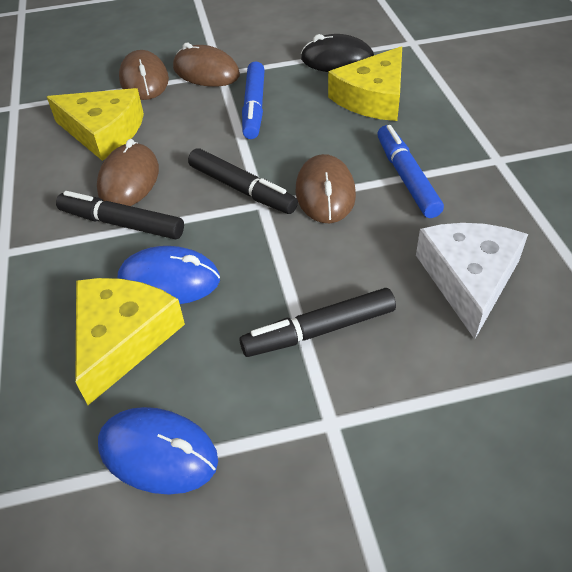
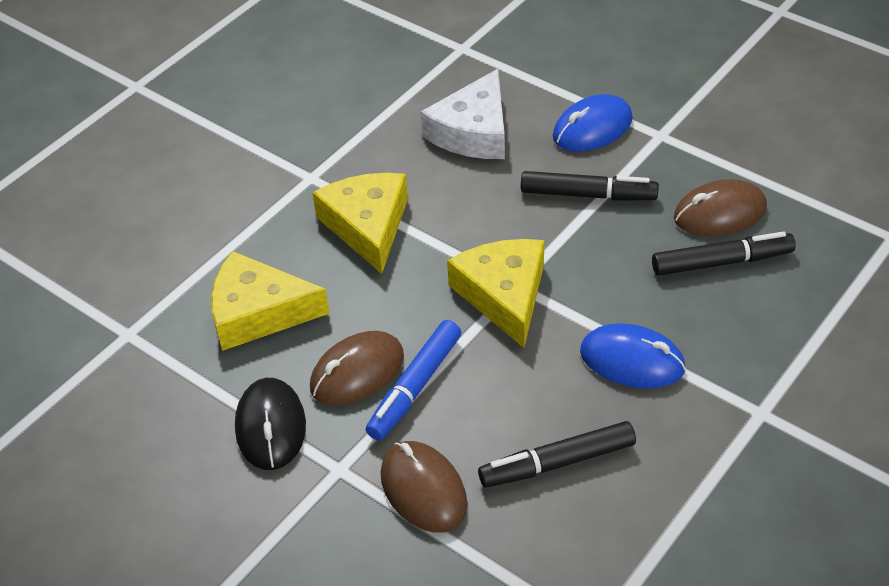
blue marker: [242,61,265,139] [377,125,444,218] = 2 -> [366,320,461,440] = 1
brown mouse: [97,139,159,206] [119,50,169,100] [173,43,240,87] [296,154,356,223] = 4 -> [310,331,404,405] [381,441,468,533] [674,179,767,236] = 3

